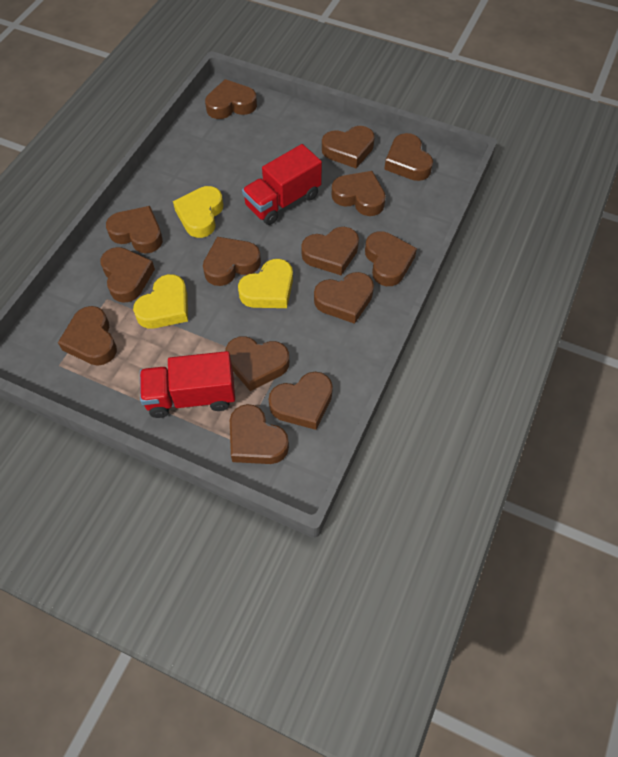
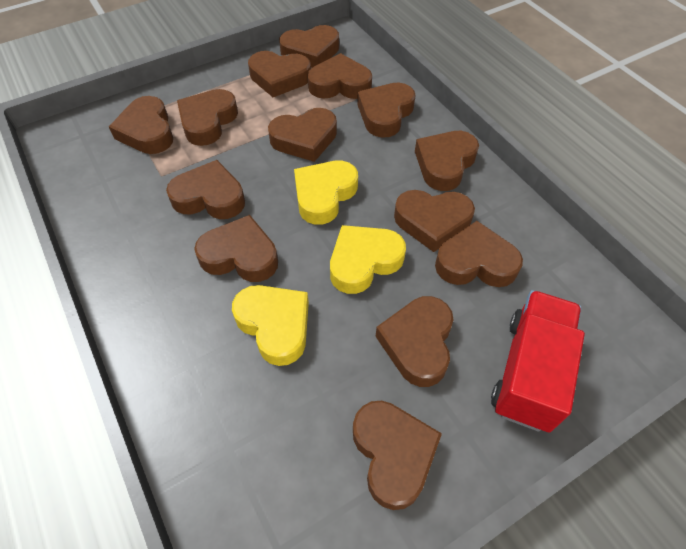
red truck: [140,351,235,418] [242,144,322,225] = 2 -> [491,290,585,432] = 1

